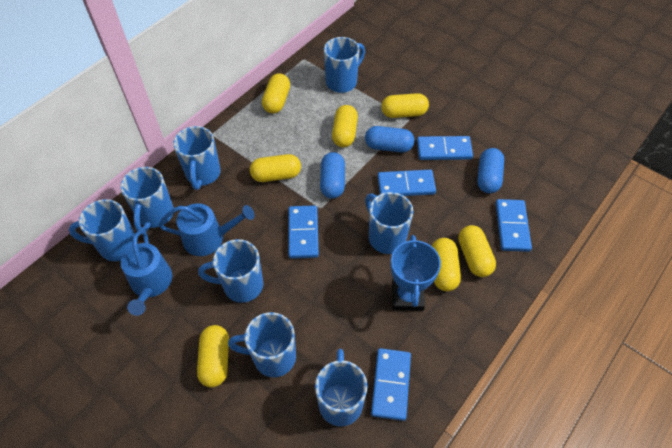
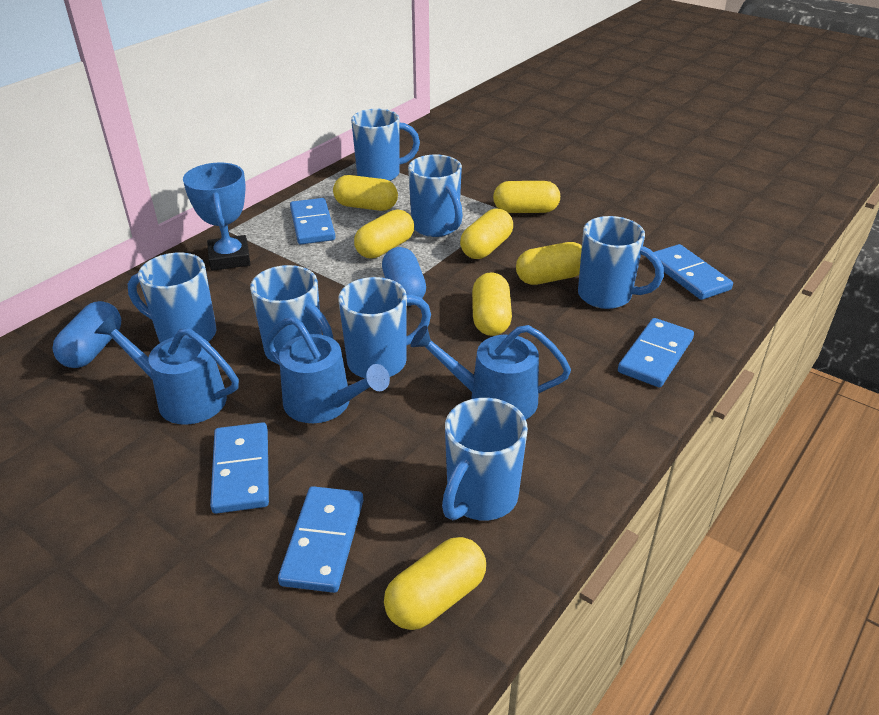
blue capsule: [320,152,345,199] [365,126,414,152] [477,148,504,193] = 3 -> [52,301,121,368] [382,247,426,306] = 2
blue mug: [69,199,138,261] [120,167,174,231] [173,126,221,190] [198,239,263,303] [228,312,296,377] [315,349,368,426] [324,37,365,93] [365,192,413,254] = 8 -> [128,252,216,343] [250,265,333,364] [338,277,431,378] [351,109,420,181] [408,154,463,237] [442,398,528,520] [578,216,664,309] = 7
blue watering can: [121,230,172,316] [159,203,255,256] = 2 -> [95,315,239,425] [266,317,390,423] [411,325,571,419] = 3

